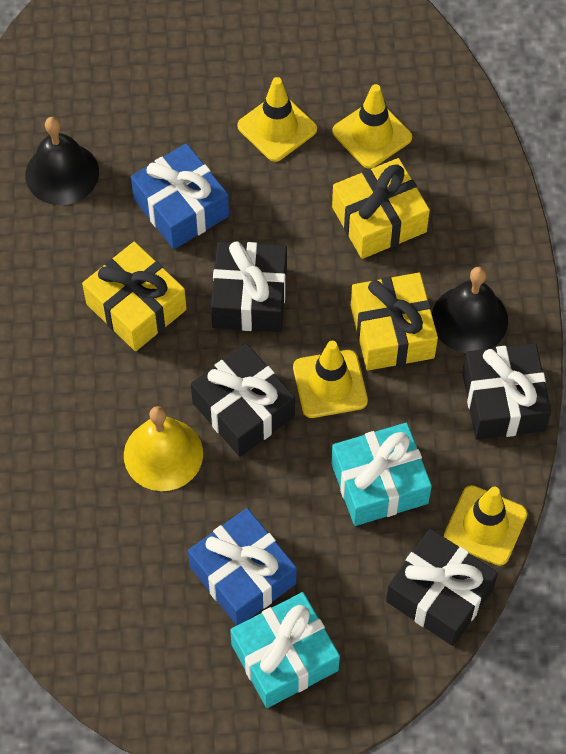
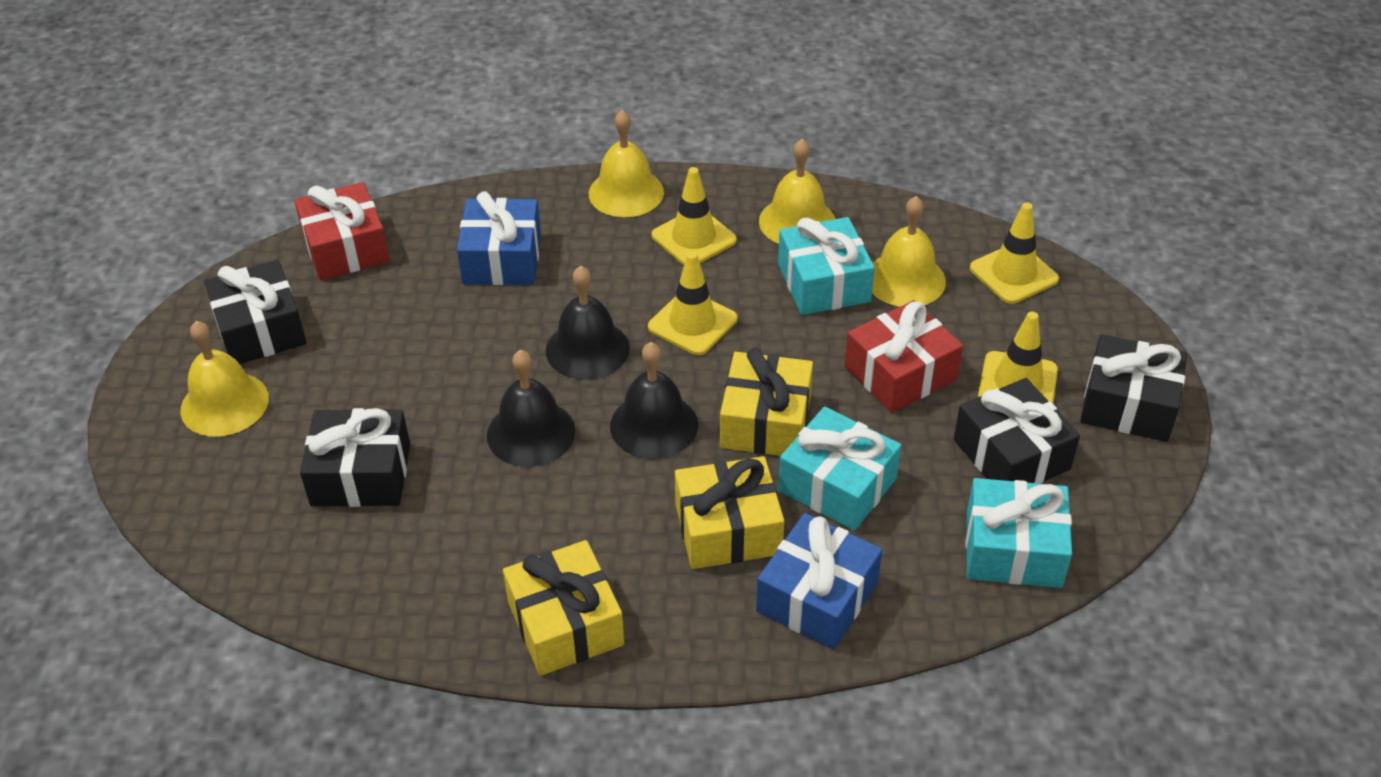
black bell: [25,117,99,205] [432,267,508,353] = 2 -> [487,350,576,467] [546,266,630,380] [610,342,698,459] = 3
red gift: none = 0 -> [294,182,390,280] [845,300,963,413] = 2
turquoise gift: [230,592,340,708] [331,423,432,526] = 2 -> [778,217,875,315] [778,407,901,531] [966,478,1072,588] = 3
yellow bell: [124,406,203,491] = 1 -> [181,321,269,436] [589,110,664,217] [759,139,835,244] [872,196,946,307] = 4

